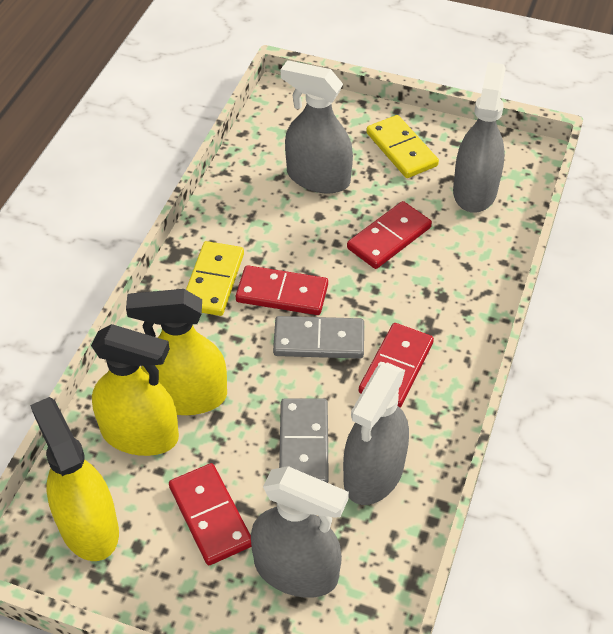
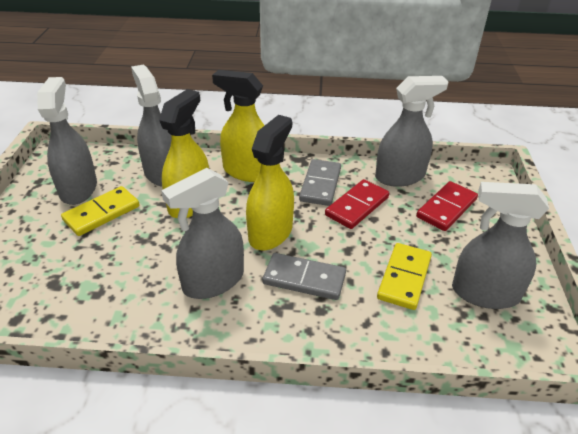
grey spray bottle: [251,466,349,598] [281,60,353,194] [343,362,409,505] [453,62,506,213] = 4 -> [37,77,97,205] [131,64,171,187] [161,168,244,299] [375,76,449,187] [452,182,549,309] = 5
red domino: [169,463,252,565] [236,265,328,315] [347,201,432,269] [359,323,434,407] = 4 -> [325,179,389,229] [416,181,478,231] = 2

